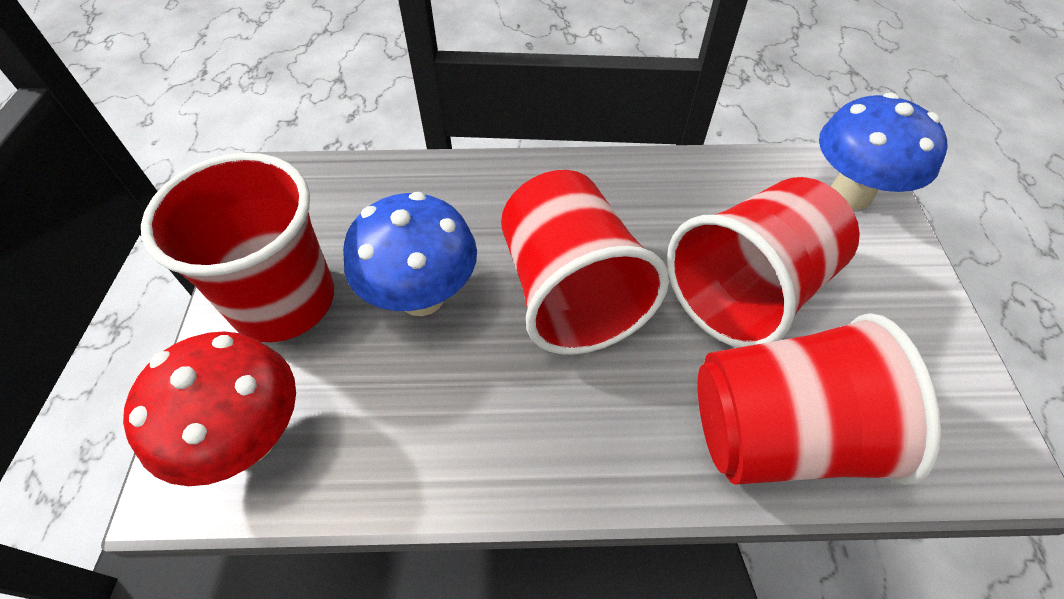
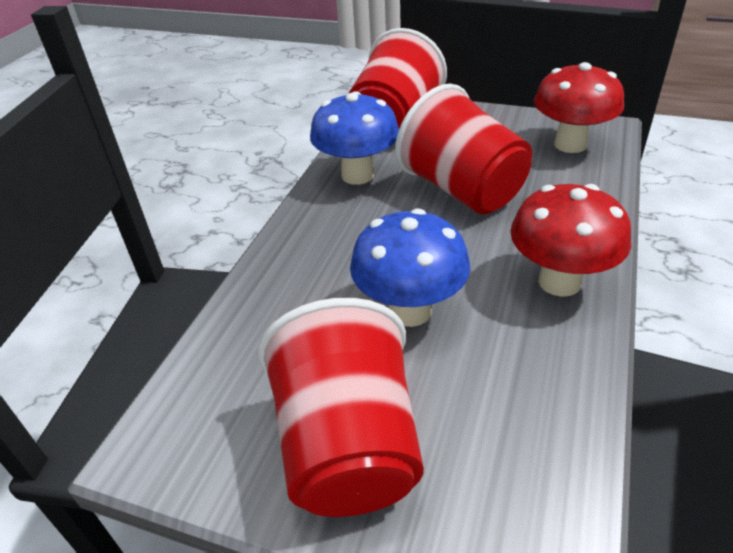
red cup: [141,153,334,342] [501,170,669,355] [667,177,860,348] [698,313,941,485] = 4 -> [258,298,424,517] [348,28,447,128] [395,84,532,214] = 3
red mushroom: [123,331,296,486] = 1 -> [510,184,631,297] [534,62,624,153] = 2

